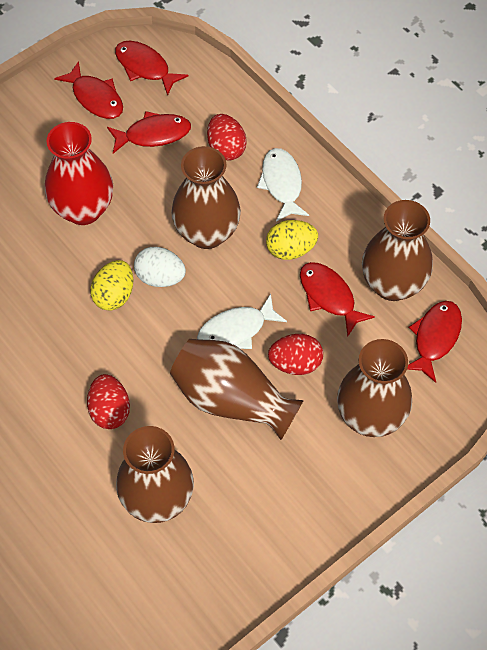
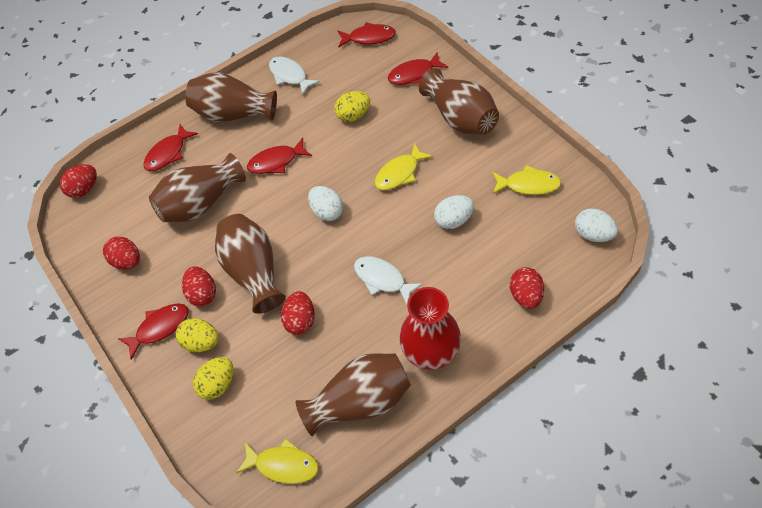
red egg: [87,374,130,429] [207,114,247,161] [268,334,323,375] = 3 -> [60,164,97,198] [103,236,140,270] [182,266,216,307] [281,291,315,335] [510,267,544,309] = 5
white egg: [134,247,186,287] = 1 -> [308,186,343,221] [434,195,474,229] [575,208,618,242] = 3
yellow egg: [90,260,133,311] [266,220,318,260] = 2 -> [176,318,219,352] [193,357,234,400] [334,91,370,122] = 3
yellow fish: none = 0 -> [236,439,319,484] [375,143,433,190] [492,165,562,195] = 3

